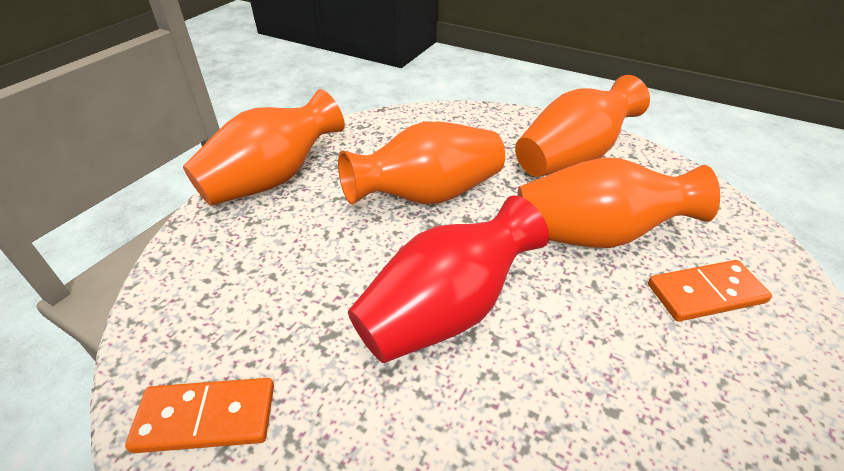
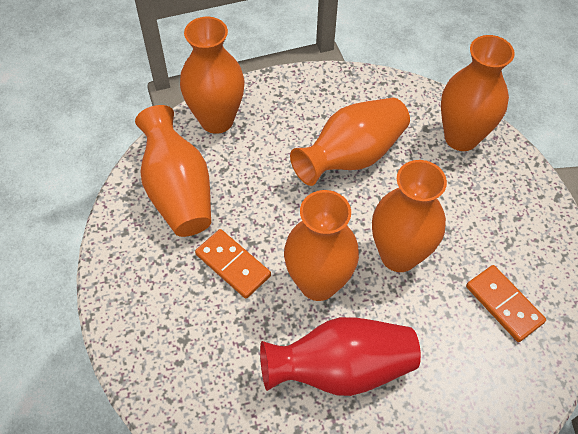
orange vase: [183,89,345,206] [338,122,505,205] [515,75,650,177] [518,157,720,248] = 4 -> [135,105,211,237] [180,17,245,134] [284,190,359,301] [290,98,410,186] [372,160,447,272] [441,35,515,151] = 6

